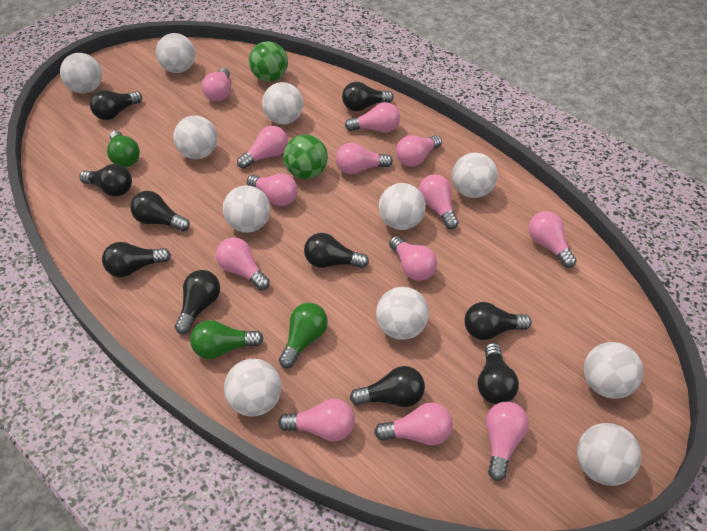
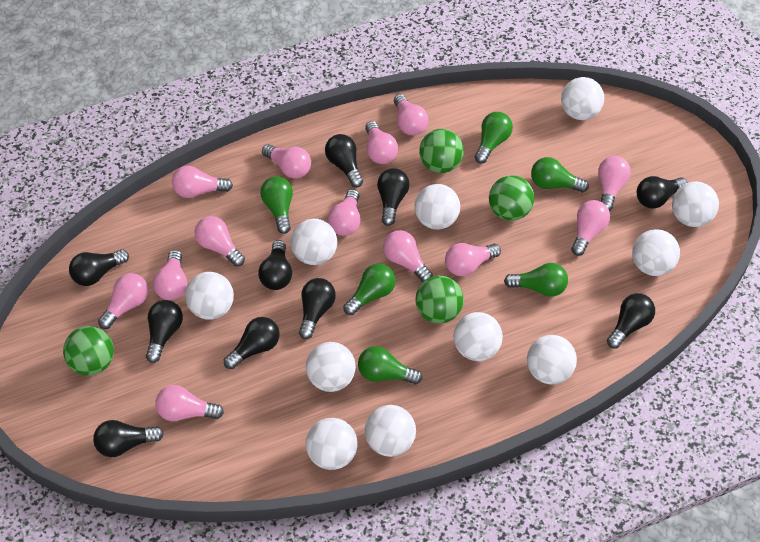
green ball: [249,41,288,82] [283,134,328,179] = 2 -> [63,326,114,376] [415,276,464,323] [419,129,464,173] [489,175,534,221] = 4
green light bulb: [107,131,140,167] [190,320,263,359] [279,303,328,368] = 3 -> [260,176,293,234] [343,263,396,315] [358,346,423,385] [474,112,513,164] [504,263,568,297] [531,157,589,192] = 6

